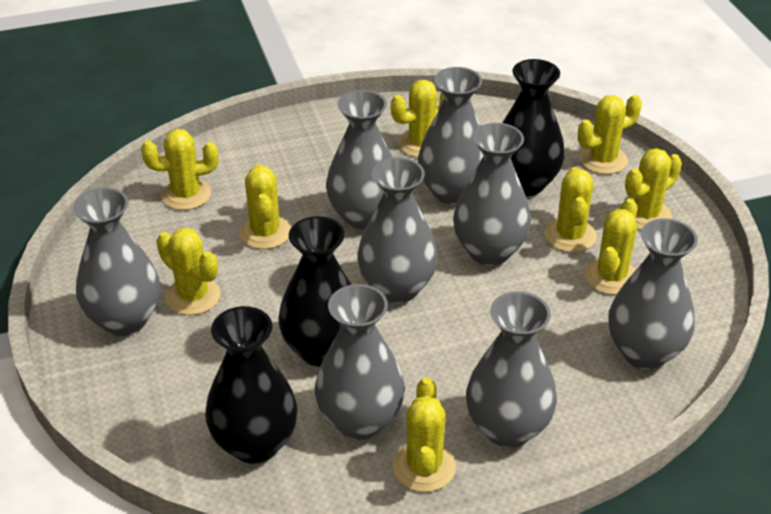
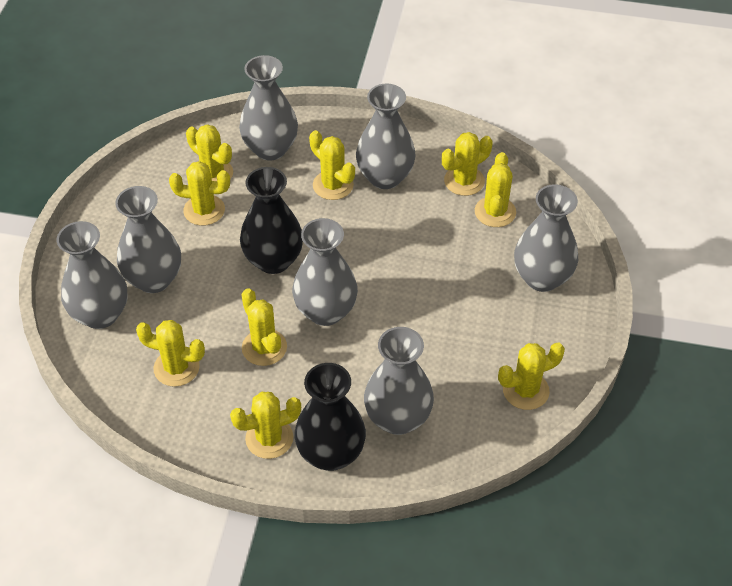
black vase: [205,306,298,464] [279,216,352,367] [503,59,565,196] = 3 -> [240,167,303,274] [294,363,366,471] = 2
grey vase: [73,188,160,336] [315,284,405,440] [326,90,393,230] [357,157,438,303] [418,67,483,205] [453,123,531,266] [466,291,557,448] [608,218,698,369] = 8 -> [57,221,128,329] [115,186,181,293] [239,55,298,160] [292,218,358,326] [356,84,416,189] [364,327,434,435] [514,184,578,292] = 7

